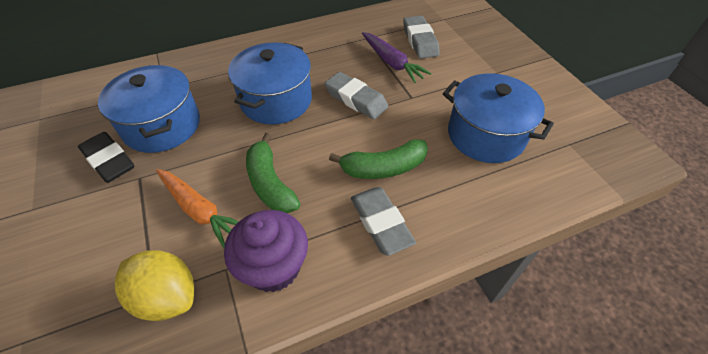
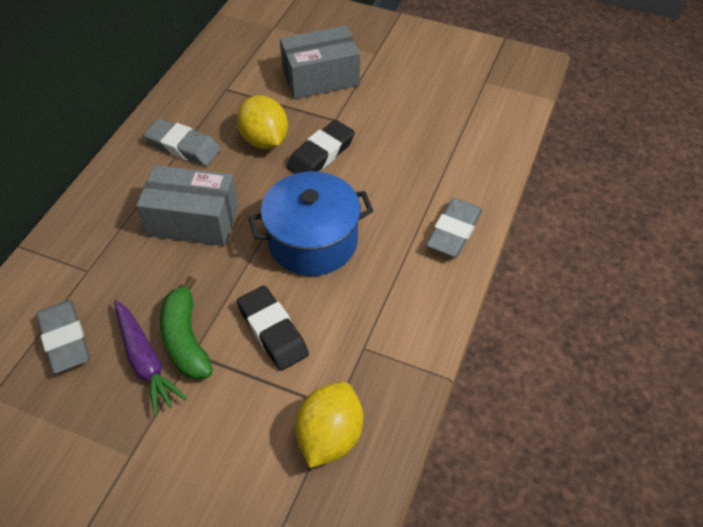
black eraser: [78,132,134,183] = 1 -> [237,286,309,371] [287,120,355,174] = 2
blue pot: [98,65,200,153] [228,42,312,124] [443,73,554,163] = 3 -> [248,172,373,276] = 1
green banana: [246,133,300,213] [329,139,428,179] = 2 -> [160,276,213,380] = 1
grey box: none = 0 -> [136,165,238,246] [280,25,360,99] = 2
orange carrot: [156,169,238,248] = 1 -> none = 0
purple cupcake: [224,210,308,292] = 1 -> none = 0
yellow lemon: [115,250,194,321] = 1 -> [237,95,288,149] [295,382,363,468] = 2

